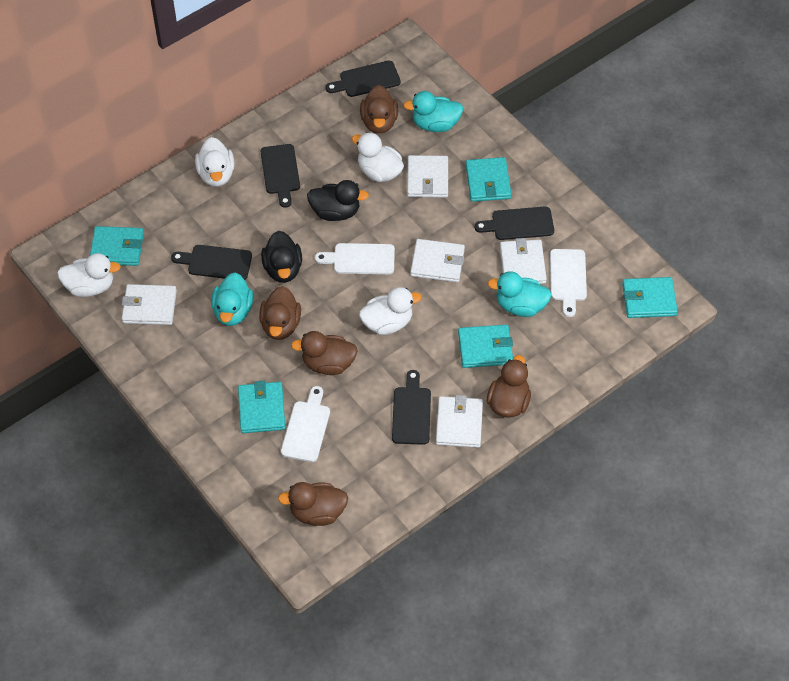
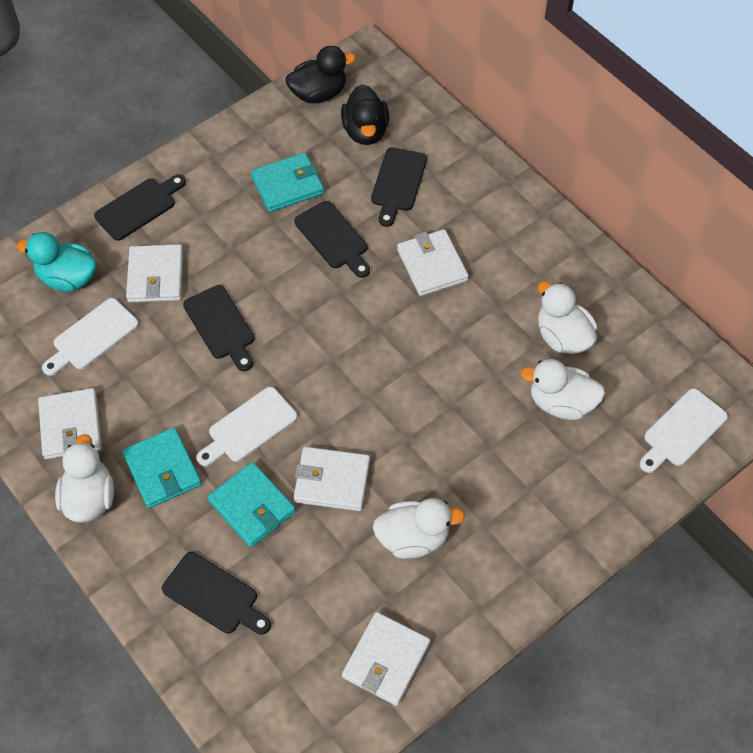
brown duck: [259,286,301,340] [278,482,348,526] [291,331,358,375] [360,85,398,134] [487,355,531,418] = 5 -> none = 0
turquoise duck: [211,273,253,326] [403,91,463,132] [488,271,552,317] = 3 -> [17,232,97,292] = 1
turquoise wallet: [90,226,144,266] [238,381,285,433] [458,325,513,368] [466,157,511,202] [622,277,678,318] = 5 -> [122,427,202,508] [208,462,296,547] [251,153,324,212] = 3

